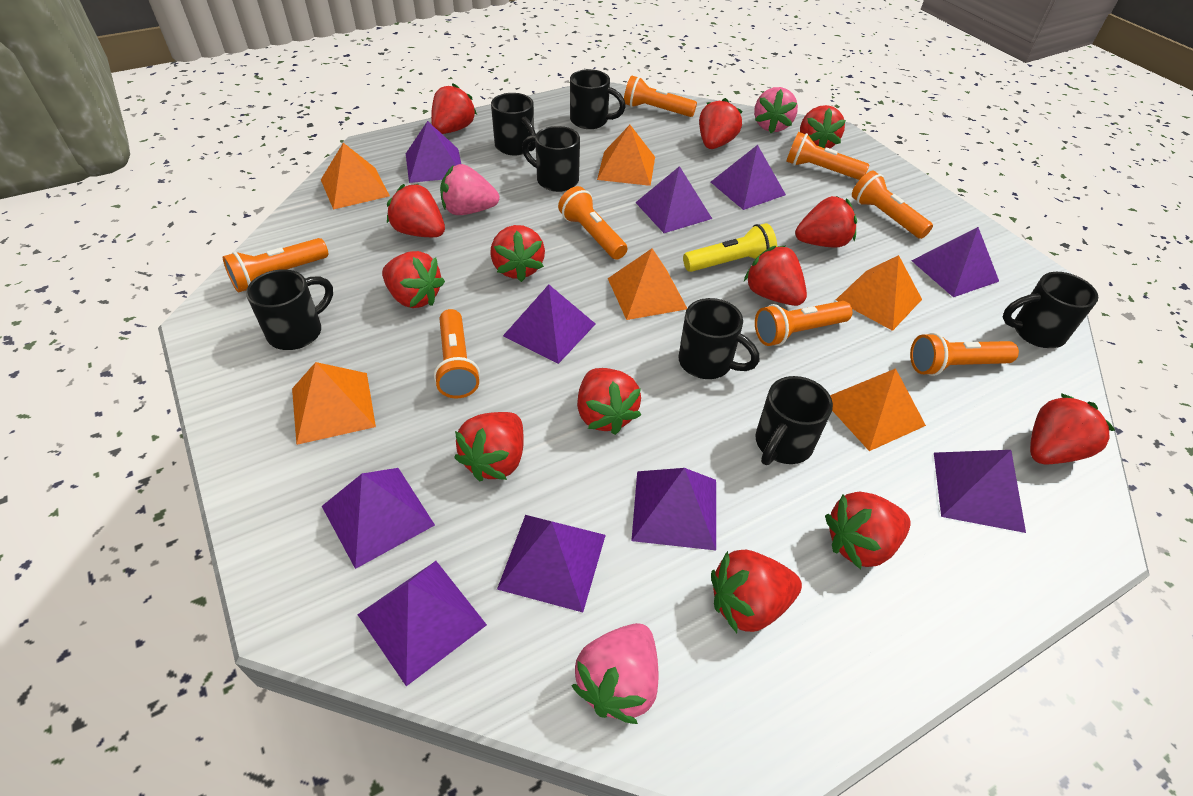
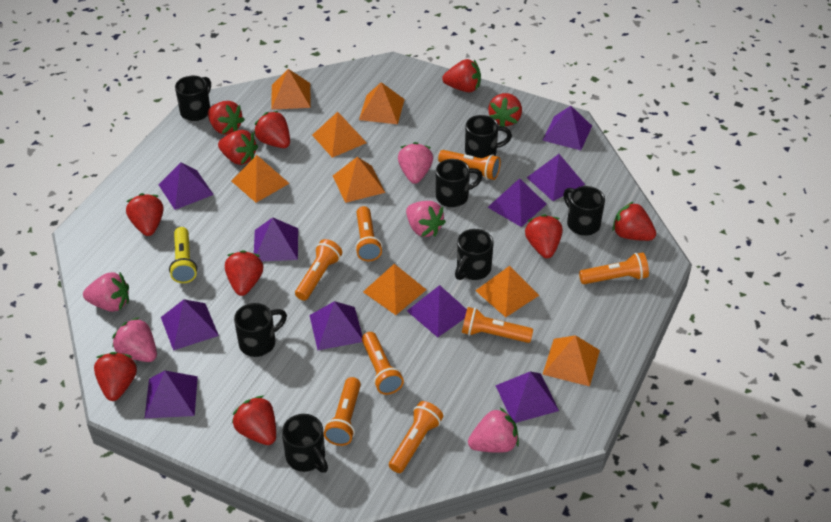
orange pyramid: [292,362,376,445] [321,143,390,210] [597,125,655,186] [608,249,687,320] [830,368,926,451] [836,255,922,331] = 6 -> [232,155,290,203] [271,69,311,110] [312,112,367,158] [333,157,385,203] [359,82,405,124] [363,264,427,315] [475,266,539,317] [542,335,600,386] = 8
pink strawberry: [440,164,499,215] [571,623,659,724] [754,87,798,133] = 3 -> [83,272,129,312] [112,317,157,362] [398,142,433,184] [406,201,446,237] [468,408,519,453] = 5
red strawberry: [382,251,445,308] [387,184,445,237] [431,83,477,134] [454,412,524,481] [490,225,545,282] [577,368,641,435] [699,98,743,149] [711,550,802,633] [744,246,807,306] [795,196,857,248] [800,105,846,148] [825,491,911,569] [1030,393,1115,464] = 13 -> [94,352,137,401] [126,193,164,236] [208,101,245,135] [218,130,258,165] [225,250,263,296] [232,396,276,445] [254,111,290,148] [442,59,481,92] [488,93,522,127] [525,214,563,258] [612,201,656,241] = 11

